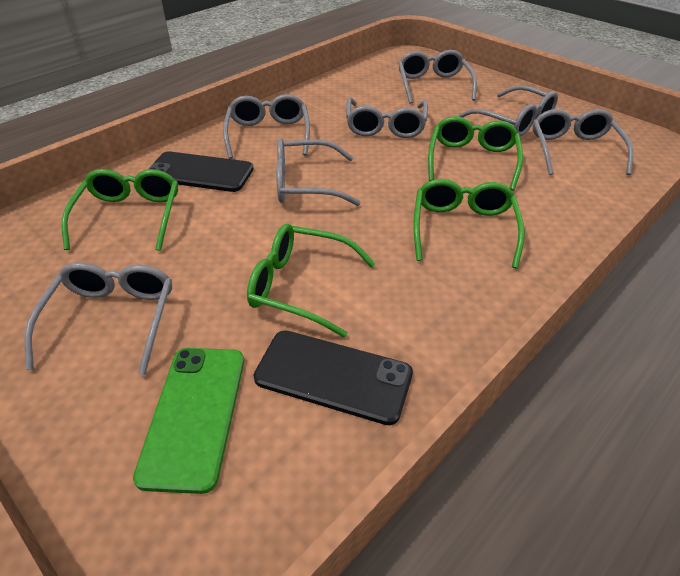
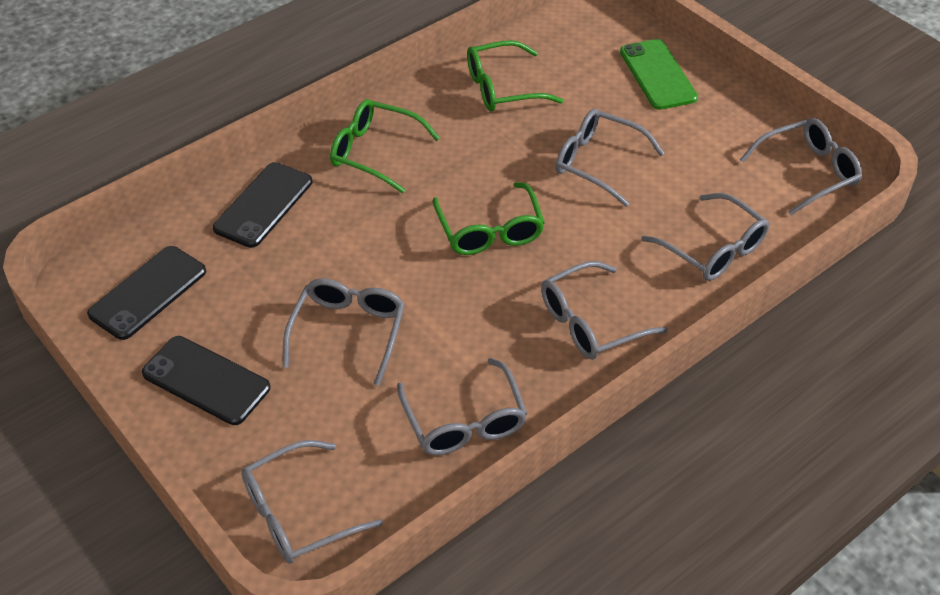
black phone: [149,151,254,192] [254,330,413,425] = 2 -> [87,246,206,340] [142,336,270,425] [213,162,312,248] = 3
green glasses: [61,169,178,251] [247,224,376,338] [413,179,525,268] [428,116,523,191] = 4 -> [330,99,440,193] [433,182,545,255] [467,40,564,111] = 3

